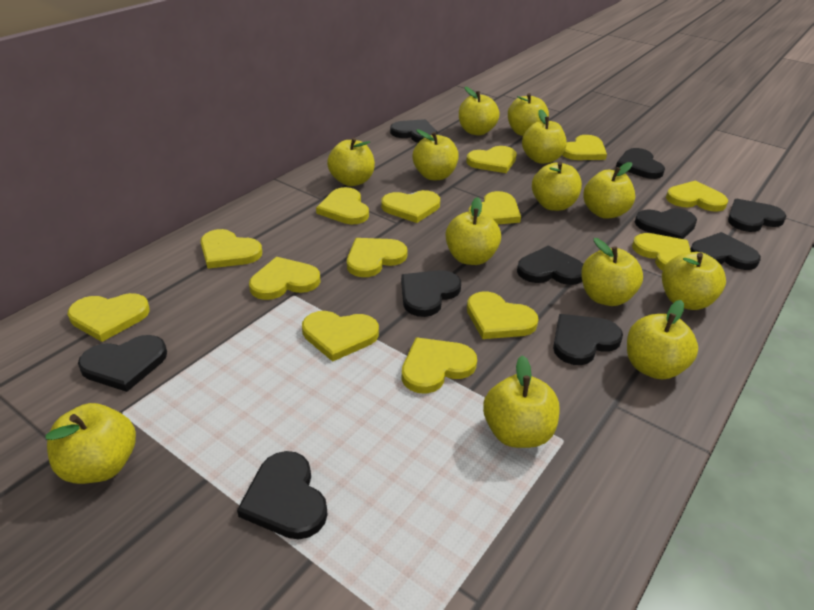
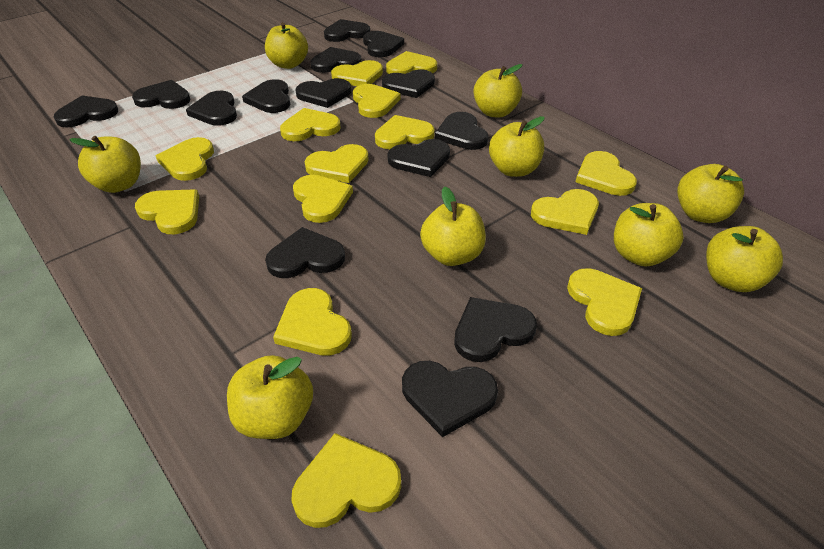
black heart: [78,335,167,392] [237,451,328,539] [390,119,438,143] [401,270,461,317] [517,245,583,285] [553,314,623,365] [616,148,665,179] [635,208,697,239] [690,232,761,270] [728,199,787,232] = 10 -> [54,96,118,128] [132,80,190,109] [186,91,237,126] [242,79,290,113] [265,227,345,278] [296,78,351,108] [311,47,362,73] [324,19,370,42] [363,31,404,57] [382,69,435,98] [387,139,450,177] [402,361,498,437] [435,112,489,150] [454,297,537,362] = 14
yellow apple: [45,403,136,484] [327,138,375,186] [413,129,459,180] [446,197,501,265] [459,87,500,136] [483,355,560,448] [508,93,549,136] [522,109,567,164] [532,161,582,211] [581,238,643,306] [583,162,635,219] [627,300,698,380] [662,252,726,310] = 13 -> [69,136,141,193] [227,355,313,439] [265,22,308,69] [420,187,486,266] [474,64,523,117] [489,116,545,177] [614,203,684,266] [677,164,744,223] [706,226,783,292] = 9

